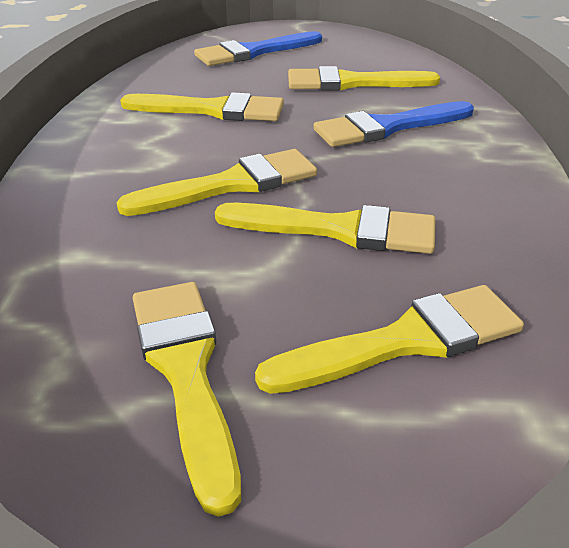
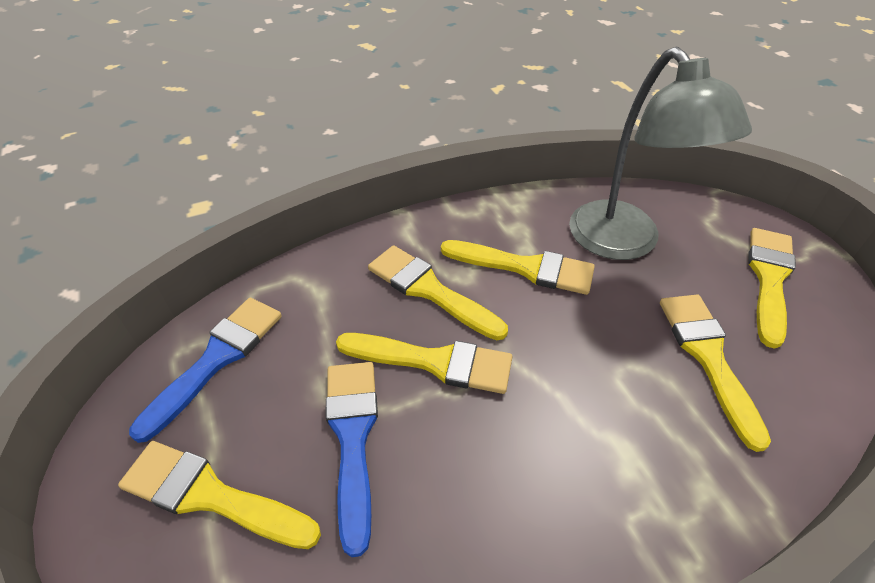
grey lamp: none = 0 -> [569,47,752,260] = 1

